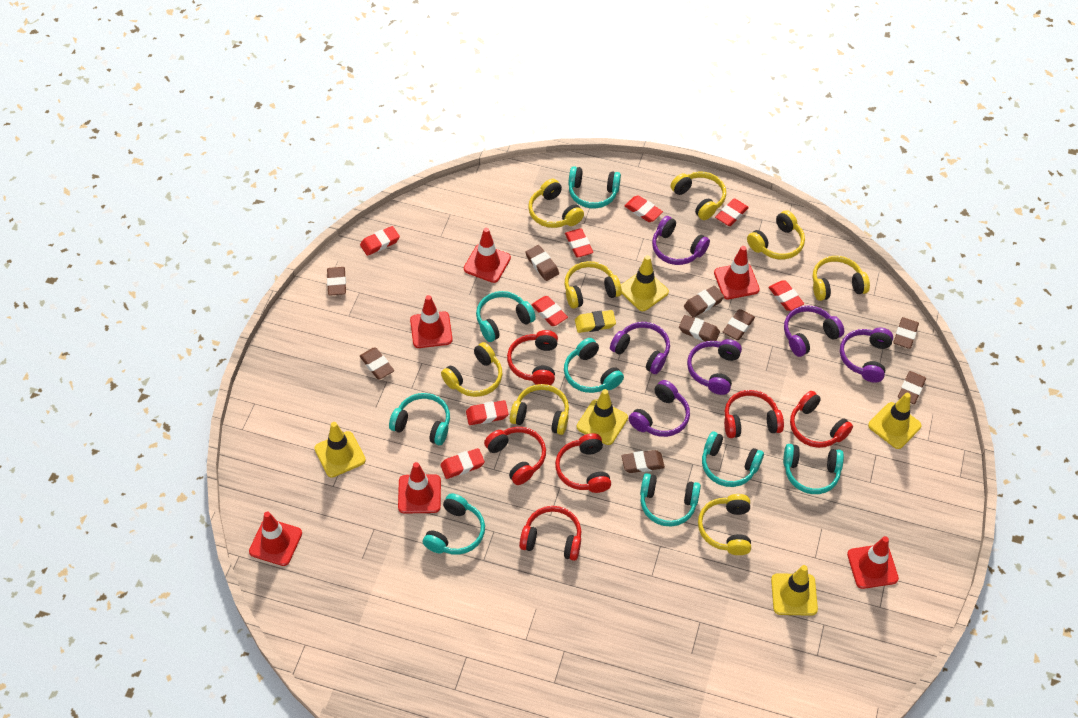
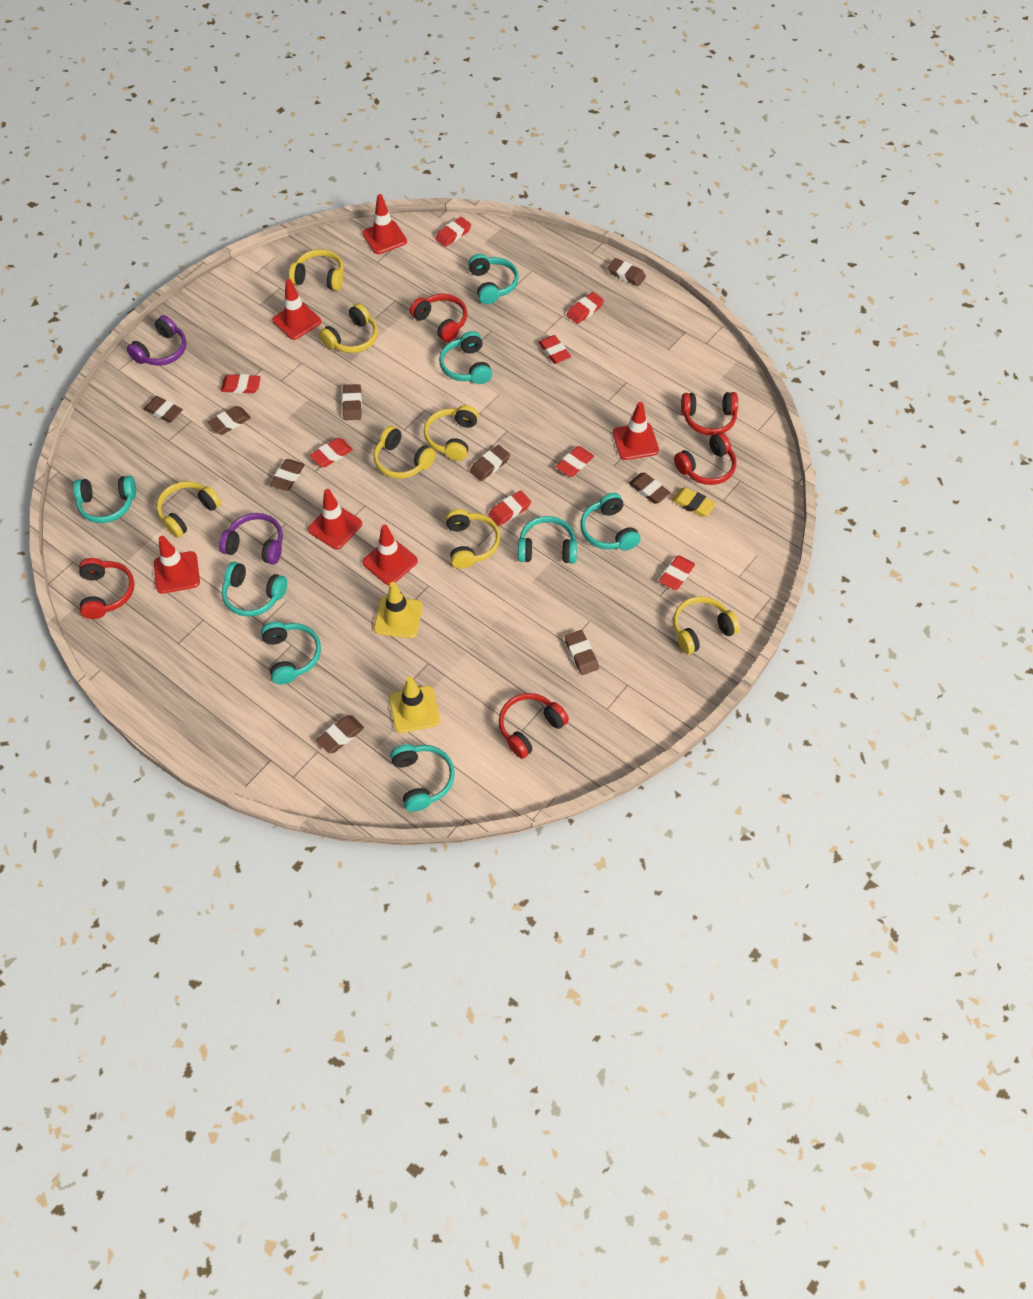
purple headphones: [610,322,670,374] [629,380,690,437] [652,216,710,265] [687,339,742,395] [784,306,844,357] [840,328,893,383] = 6 -> [127,315,187,366] [219,513,283,564] = 2
red headphones: [484,427,546,485] [507,330,558,385] [519,506,581,561] [555,433,611,493] [724,390,784,438] [790,391,853,448] = 6 -> [79,558,134,619] [410,293,467,342] [499,693,569,759] [674,432,736,485] [681,392,738,436] = 5
yellow headphones: [441,342,503,397] [510,384,569,435] [528,179,584,228] [564,261,622,309] [671,172,726,220] [698,494,751,555] [747,210,805,260] [812,256,870,301] = 8 -> [157,481,221,538] [289,249,344,291] [319,303,378,353] [374,426,436,479] [424,405,479,461] [446,509,500,569] [673,596,740,654] = 7
yellow traffic cone: [314,422,366,478] [577,389,628,445] [621,255,669,311] [771,565,818,616] [868,393,922,449] = 5 -> [374,582,423,638] [389,677,440,733] = 2

